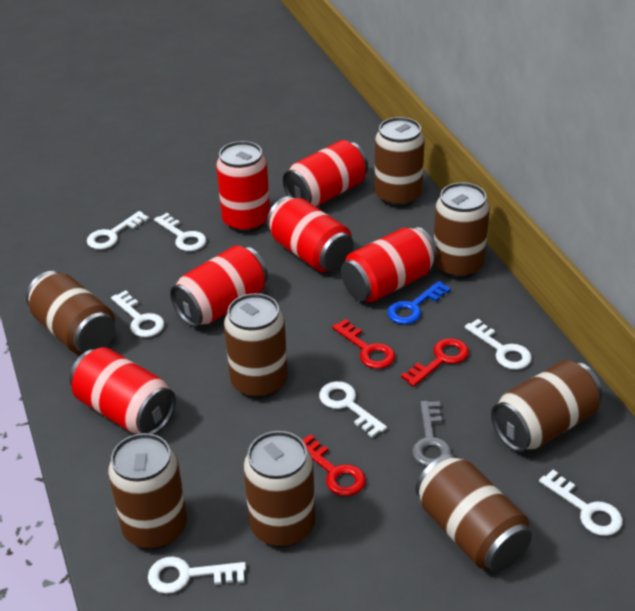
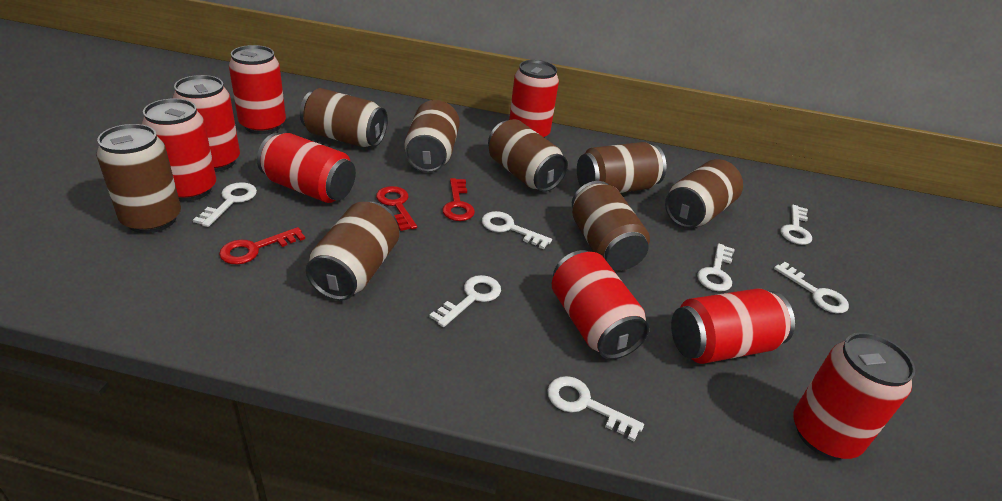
blue key: [387,281,451,324] = 1 -> none = 0
grey key: [412,401,452,467] = 1 -> none = 0
red can: [69,347,176,434] [170,245,268,327] [216,141,270,233] [266,196,354,272] [283,140,368,207] [341,227,437,303] = 6 -> [142,99,216,201] [173,75,240,172] [229,45,286,134] [257,133,356,203] [509,60,559,138] [552,250,649,360] [671,288,795,364] [793,332,915,459] = 8

